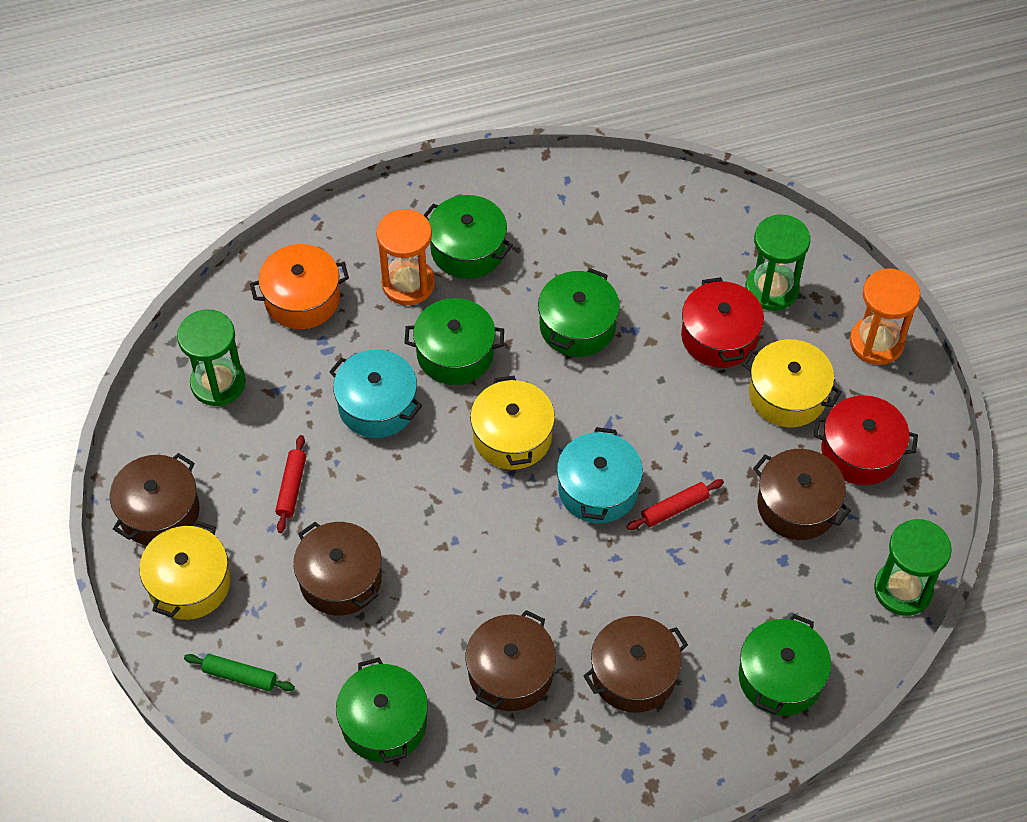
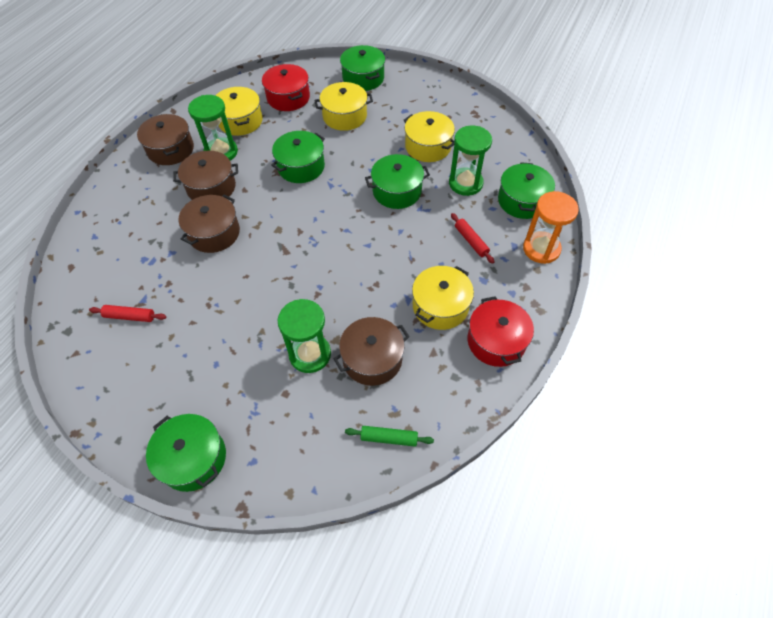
brown pot: [110,453,199,545] [293,522,382,615] [466,610,556,711] [583,616,688,713] [753,449,851,540] = 5 -> [137,114,194,165] [173,151,238,200] [179,195,240,253] [334,317,409,386] = 4
orange hourglass: [376,209,435,305] [850,269,920,365] = 2 -> [523,191,579,264] = 1
orange pot: [250,244,349,329] = 1 -> none = 0
turquoise pot: [329,350,422,438] [557,427,643,523] = 2 -> none = 0
yellow pot: [139,521,231,620] [470,376,555,470] [742,339,842,427] = 3 -> [215,87,263,136] [314,82,373,131] [404,111,455,162] [412,266,474,330] = 4

